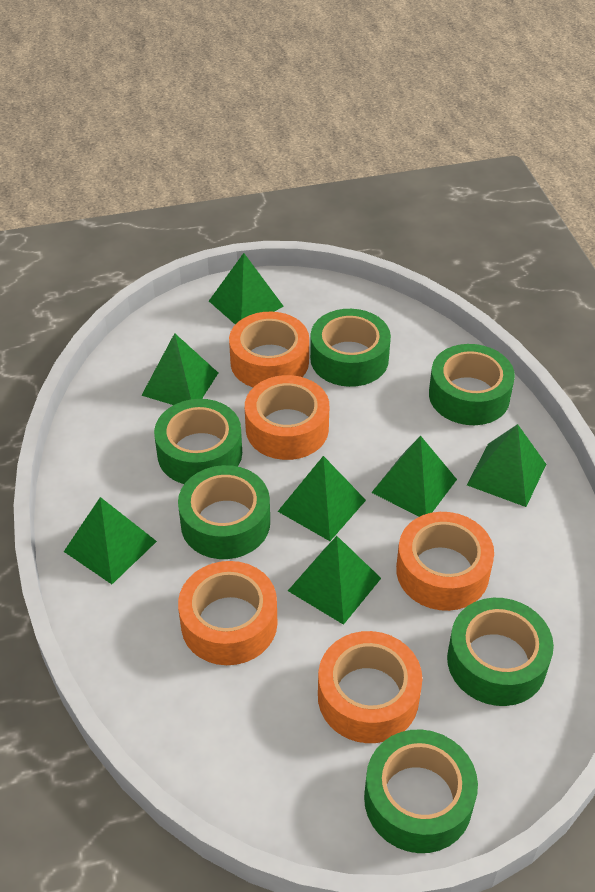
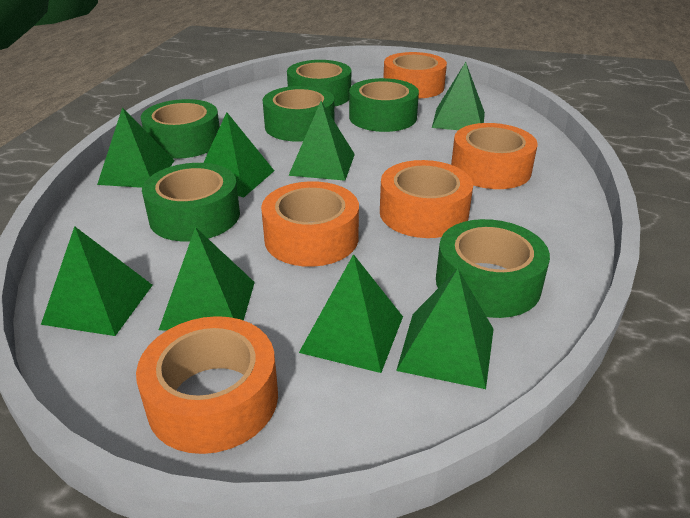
green pyramid: [64,497,157,584] [141,333,218,405] [209,253,284,325] [278,456,366,541] [288,536,381,625] [371,436,457,517] [467,424,546,507] = 7 -> [41,226,153,336] [97,107,174,188] [159,227,255,331] [203,112,274,197] [288,101,355,181] [299,254,403,373] [396,269,494,389] [432,62,485,130] = 8

